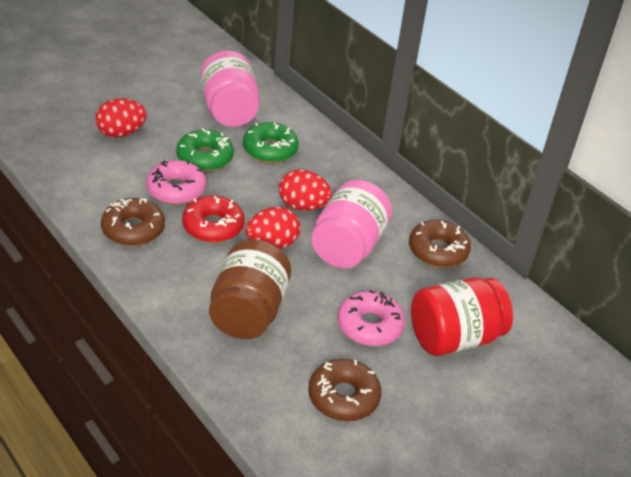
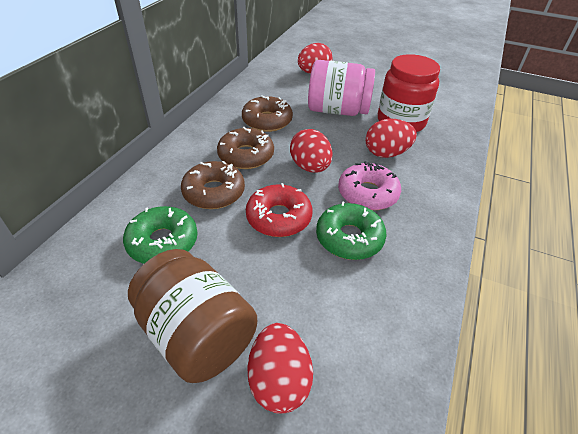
pink donut: [146,160,206,205] [337,290,405,346] = 2 -> [338,161,401,210] = 1
pink jar: [200,51,260,127] [311,180,392,268] = 2 -> [308,60,375,116] = 1
red egg: [95,98,147,137] [245,207,300,249] [279,169,332,211] = 3 -> [247,323,313,414] [290,129,333,173] [298,43,332,74] [365,119,417,158] = 4

